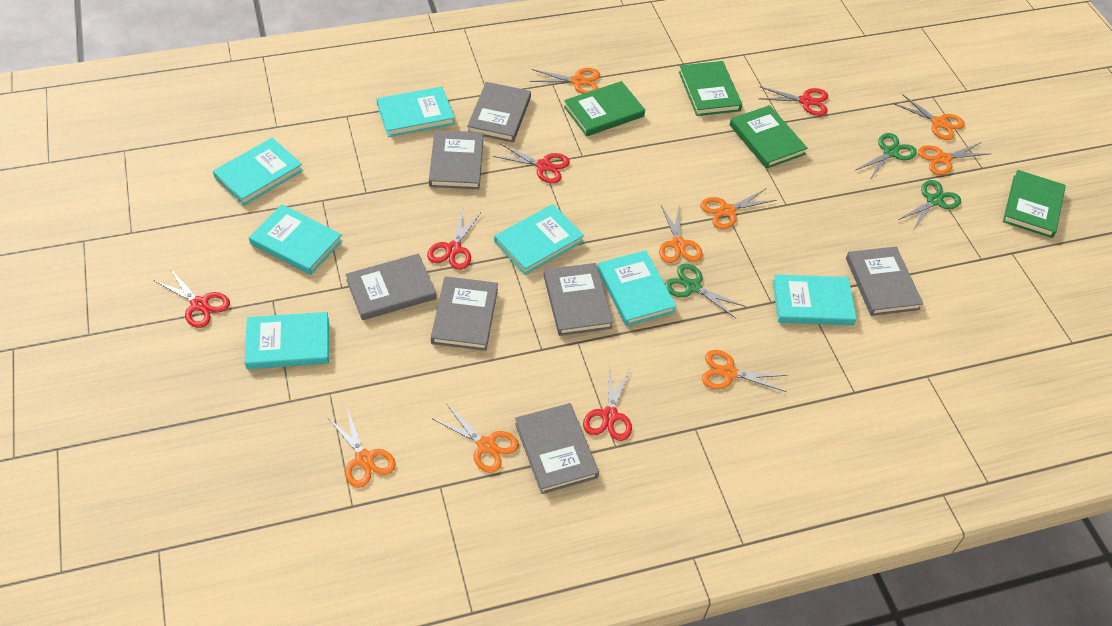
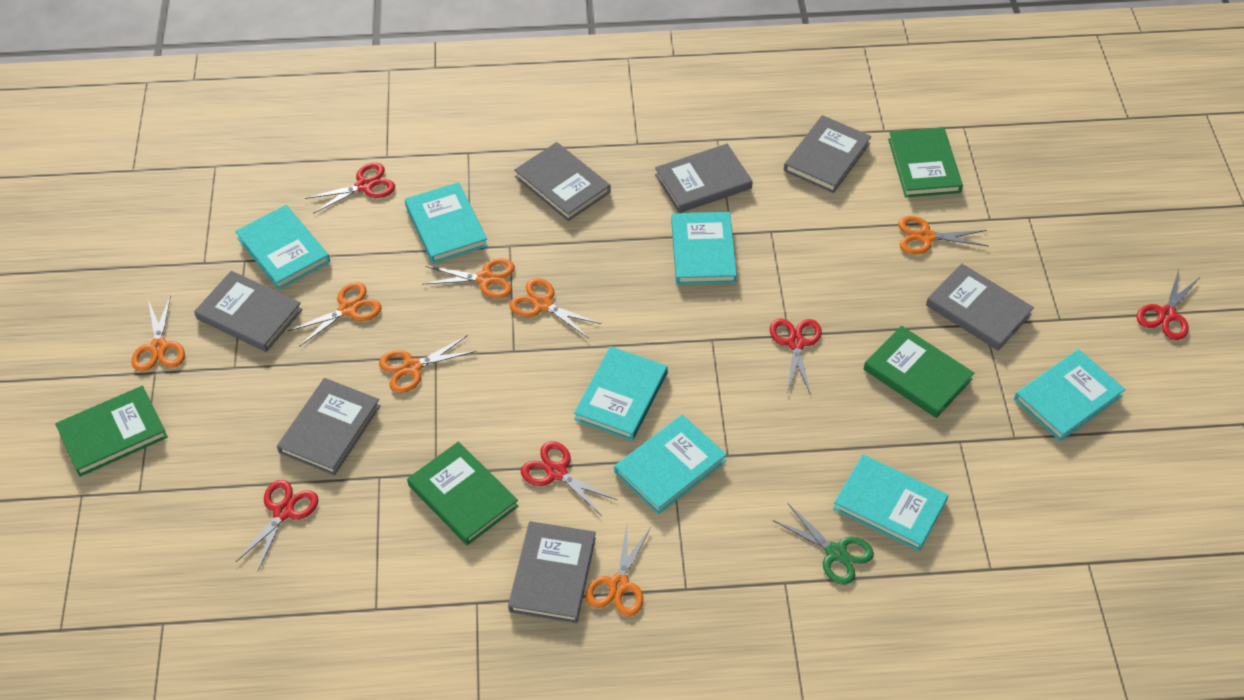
green scissors: [665,264,746,318] [856,133,917,181] [898,180,961,229] = 3 -> [772,504,874,585] = 1
orange scissors: [327,408,396,488] [433,405,519,473] [530,68,600,94] [659,204,703,263] [700,189,776,229] [702,350,788,392] [893,94,965,140] [918,143,989,175] = 8 -> [132,295,185,372] [288,282,382,347] [379,335,477,393] [422,258,515,299] [509,278,601,339] [586,524,651,617] [898,216,989,255] = 7

